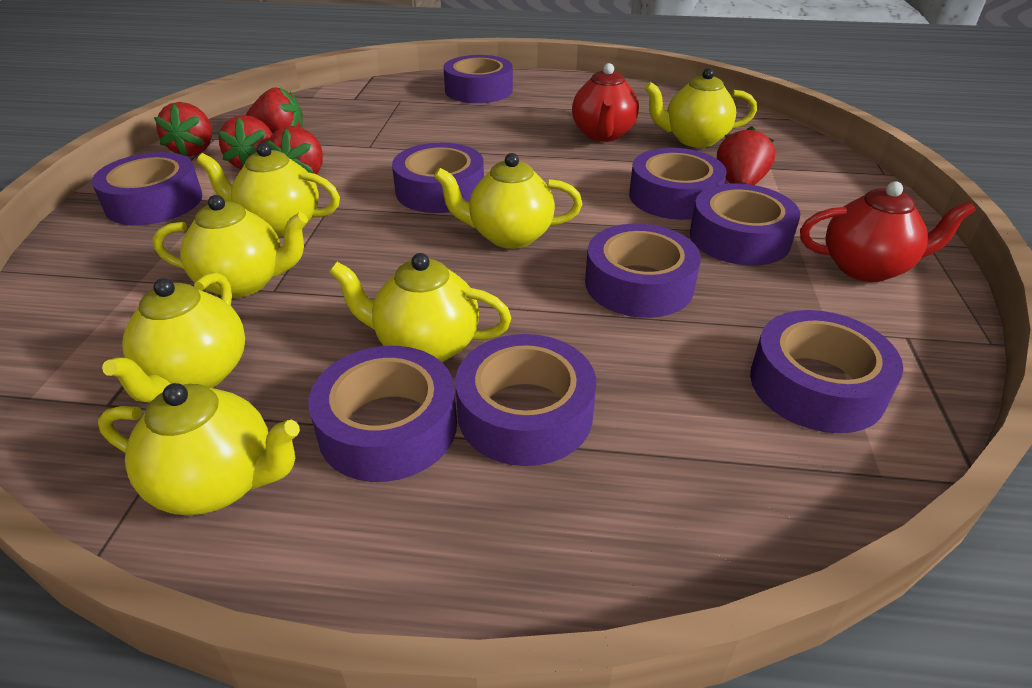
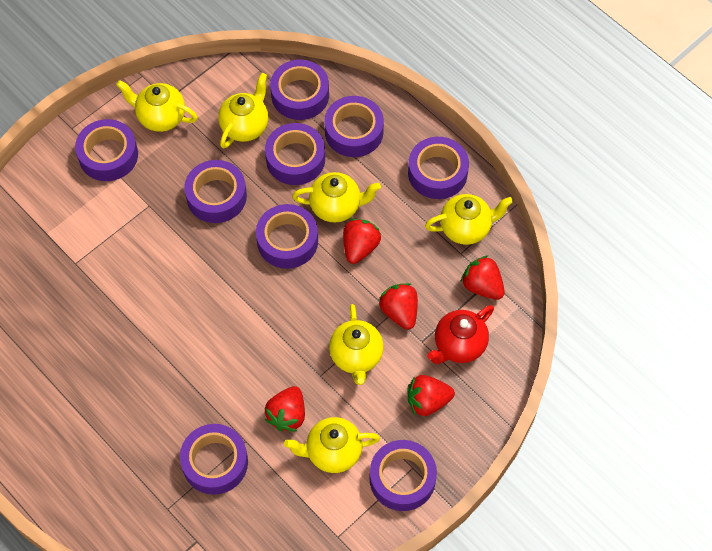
red teapot: [572,63,639,142] [800,182,976,282] = 2 -> [427,305,494,364] = 1
yellow teapot: [98,383,300,516] [102,272,245,403] [153,195,308,298] [196,143,340,237] [329,253,511,362] [434,153,582,249] [645,68,757,148] = 7 -> [116,80,198,132] [218,73,268,149] [284,417,380,473] [292,172,381,222] [329,304,383,385] [425,194,513,245] = 6

